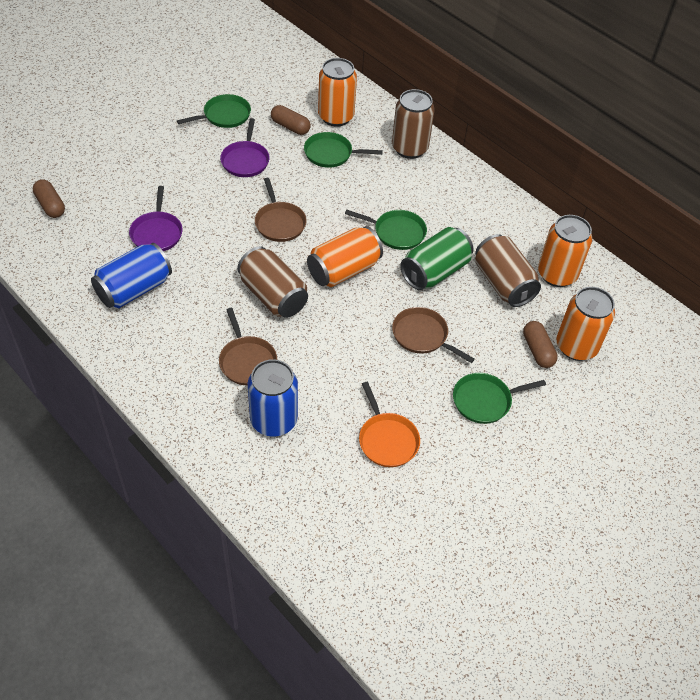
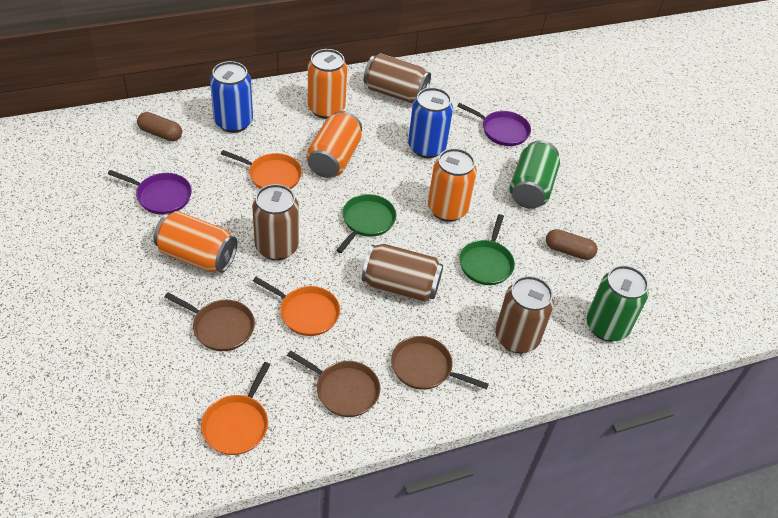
brown can: [237,246,308,318] [392,89,435,159] [475,234,541,307] = 3 -> [252,184,299,260] [362,244,443,302] [364,53,431,103] [495,276,554,353] = 4
brown capsule: [33,179,65,218] [271,105,311,135] [523,321,558,368] = 3 -> [137,112,182,141] [546,229,598,260] = 2
green can: [400,227,473,290] = 1 -> [509,140,560,209] [586,265,649,342] = 2
green pan: [177,94,251,128] [304,132,383,168] [345,210,427,250] [453,373,546,424] = 4 -> [336,194,396,253] [459,214,515,285] = 2
orange pan: [359,382,420,467] = 1 -> [201,362,270,455] [221,150,302,189] [253,277,340,336] = 3

